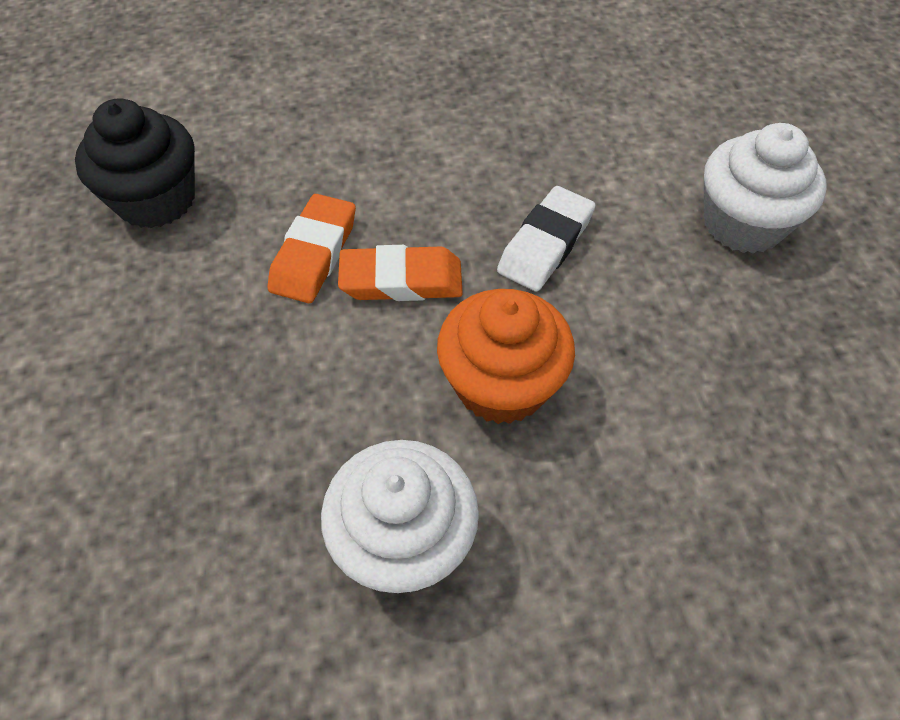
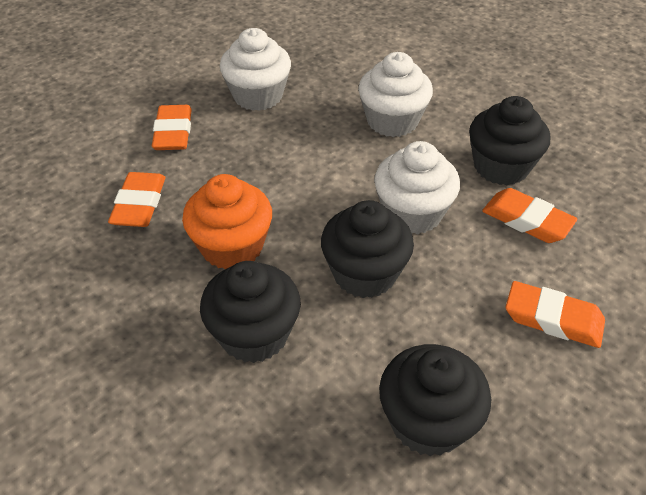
black cupcake: [75,98,195,228] = 1 -> [200,261,301,363] [321,200,414,298] [379,344,491,457] [469,96,550,185] = 4
orange eraser: [267,194,356,304] [338,245,463,301] = 2 -> [108,172,165,227] [152,105,192,150] [482,188,577,243] [506,281,605,348] = 4
white cupcake: [321,440,479,593] [704,123,827,254] = 2 -> [220,28,291,111] [358,52,433,137] [374,141,460,234] = 3
white eraser: [497,186,595,291] = 1 -> none = 0

